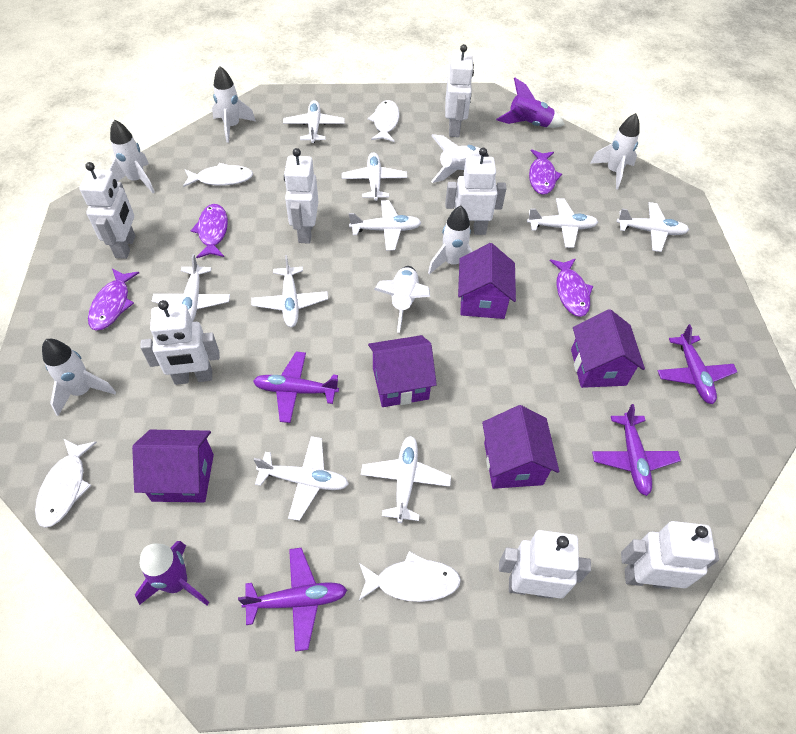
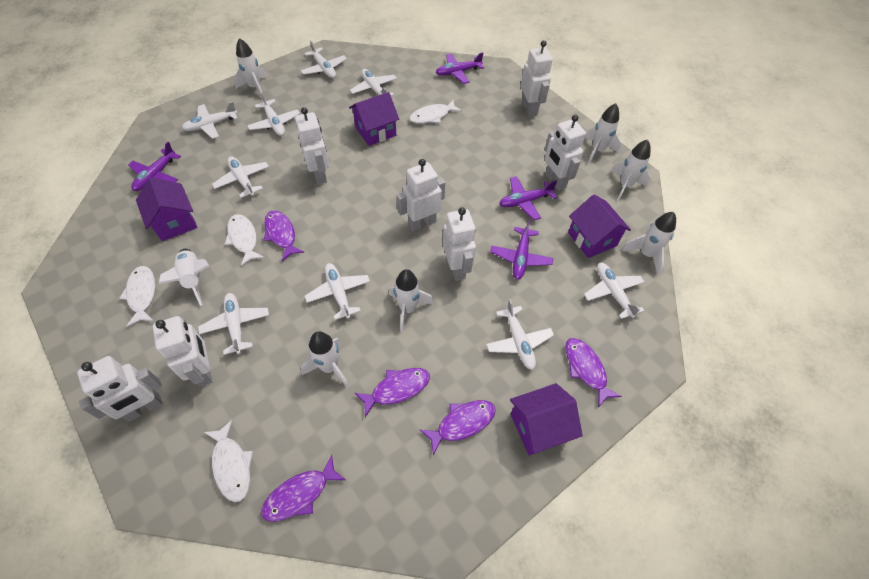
purple fish: [88,269,139,331] [191,204,228,258] [529,149,562,195] [549,258,593,317] = 4 -> [261,455,346,522] [264,210,304,261] [355,368,430,417] [420,400,496,455] [566,338,622,408] = 5
purple house: [132,430,214,502] [368,335,437,407] [458,243,516,319] [482,405,559,489] [571,309,645,388] = 5 -> [136,177,198,241] [349,92,399,146] [510,383,583,455] [568,194,631,258] = 4
purple rocket: [135,541,209,605] [496,78,565,128] = 2 -> none = 0

